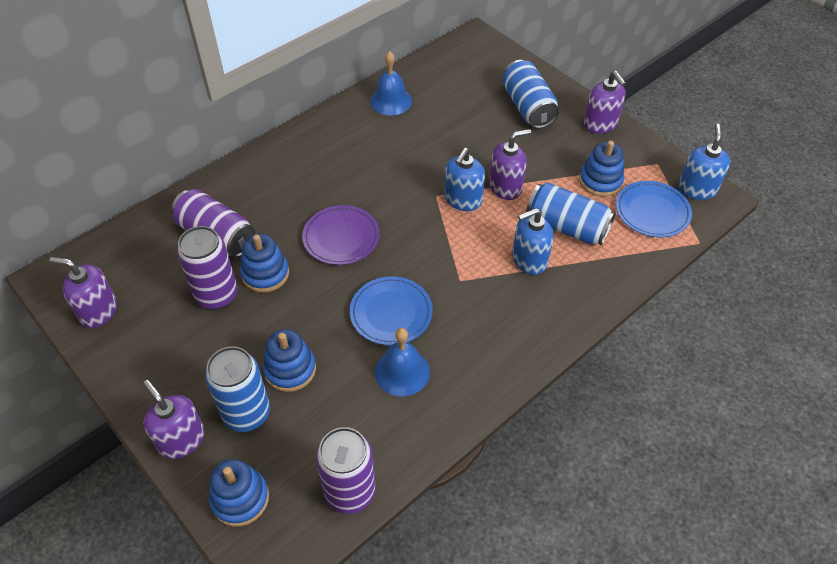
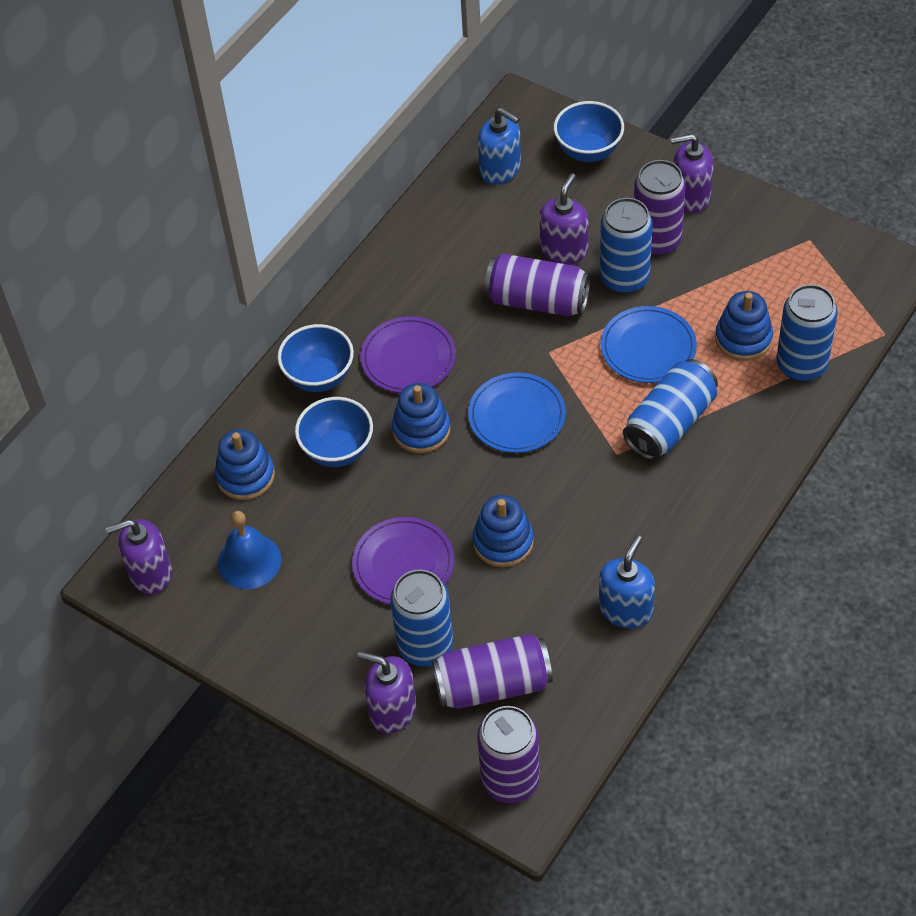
blue bell: [370,51,412,115] [375,328,430,397] = 2 -> [217,511,282,589] = 1
blue bowl: none = 0 -> [278,324,354,392] [295,397,373,467] [554,101,624,162] = 3
blue can: [205,346,270,432] [502,60,559,129] [526,182,616,245] = 3 -> [390,570,453,666] [600,198,653,294] [623,359,718,460] [776,284,838,382] = 4
blue soap dispenser: [444,148,485,211] [512,208,554,275] [678,124,730,200] = 3 -> [478,107,521,185] [599,535,655,628] = 2
purple can: [171,189,255,258] [177,226,238,310] [316,427,376,514] = 3 -> [432,634,553,709] [477,706,540,803] [484,253,590,316] [634,160,686,256] = 4
purple plate: [302,205,380,265] = 1 -> [352,517,454,604] [361,316,456,393] = 2

